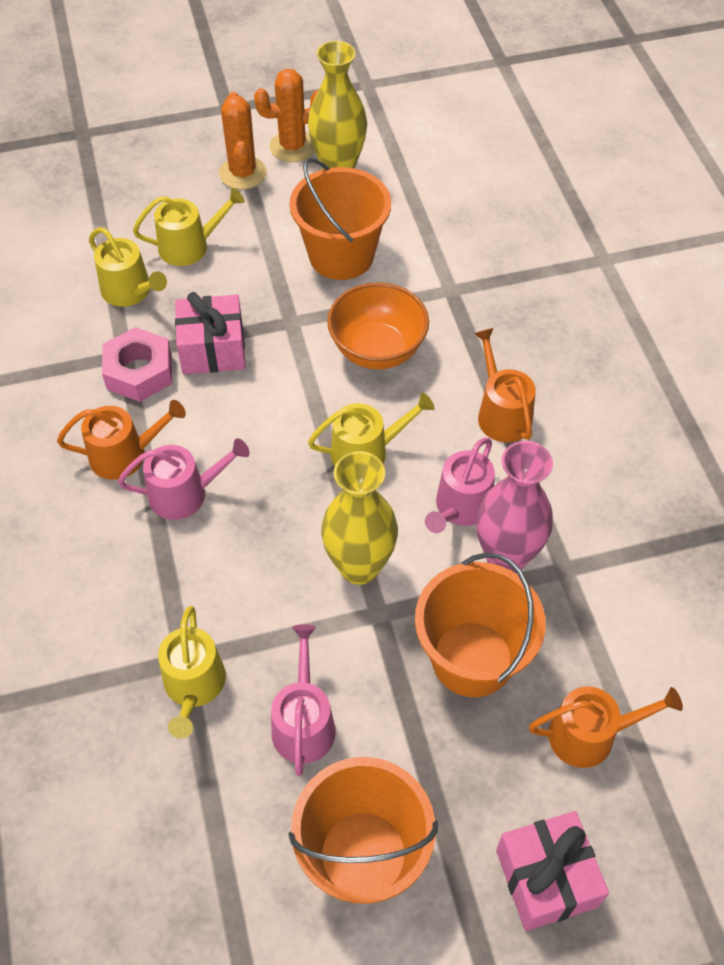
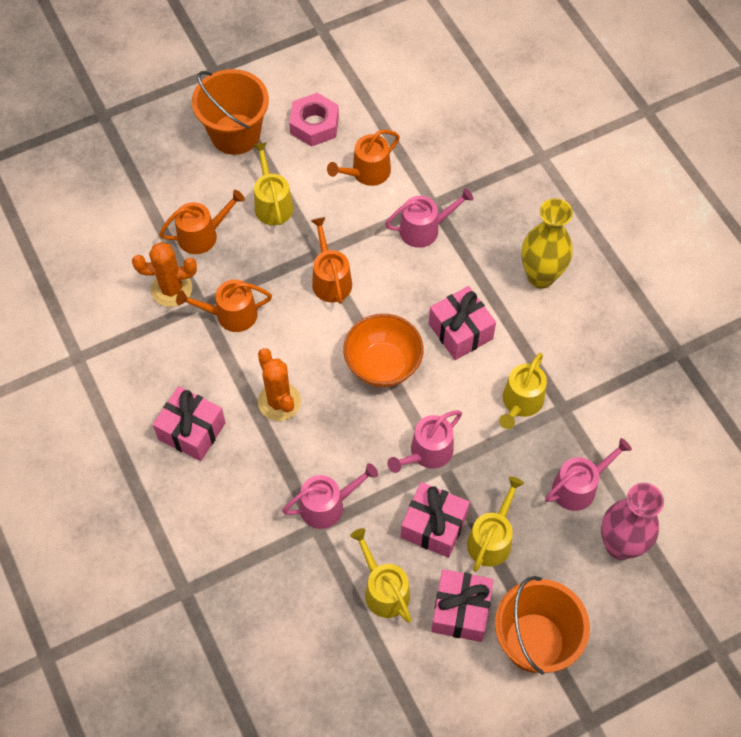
orange bucket: [288,757,438,904] [289,158,391,280] [415,553,546,697] = 3 -> [192,69,269,155] [495,576,590,675] = 2
orange watering can: [57,400,186,480] [474,328,536,442] [529,687,683,768] = 3 -> [159,190,245,254] [176,280,272,332] [311,217,352,304] [327,130,400,186] = 4
pink gift: [175,292,246,374] [496,811,609,931] = 2 -> [153,386,226,461] [401,482,470,558] [429,286,496,360] [431,569,493,642] = 4
pink watering can: [118,438,250,520] [271,624,336,776] [425,438,495,533] = 3 -> [282,463,378,529] [385,188,473,248] [387,410,462,473] [545,438,632,511] = 4
yellow vase: [308,41,367,170] [321,451,398,585] = 2 -> [521,198,573,289] = 1

